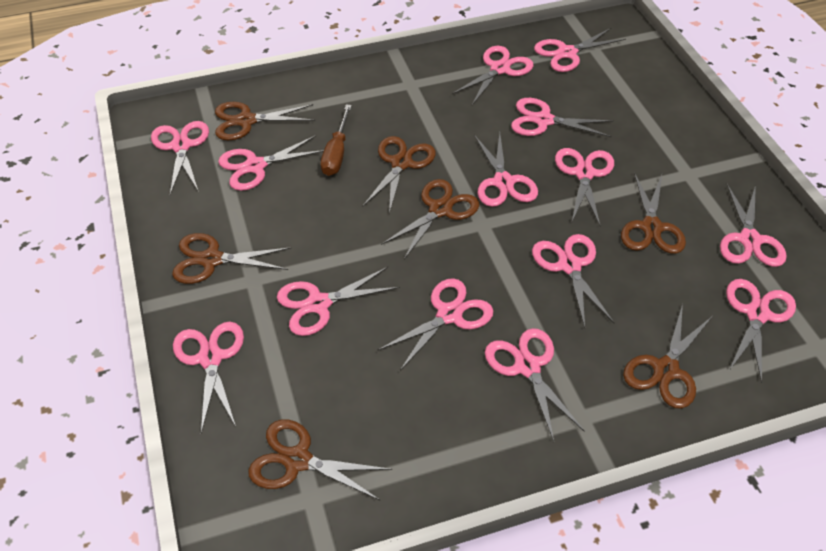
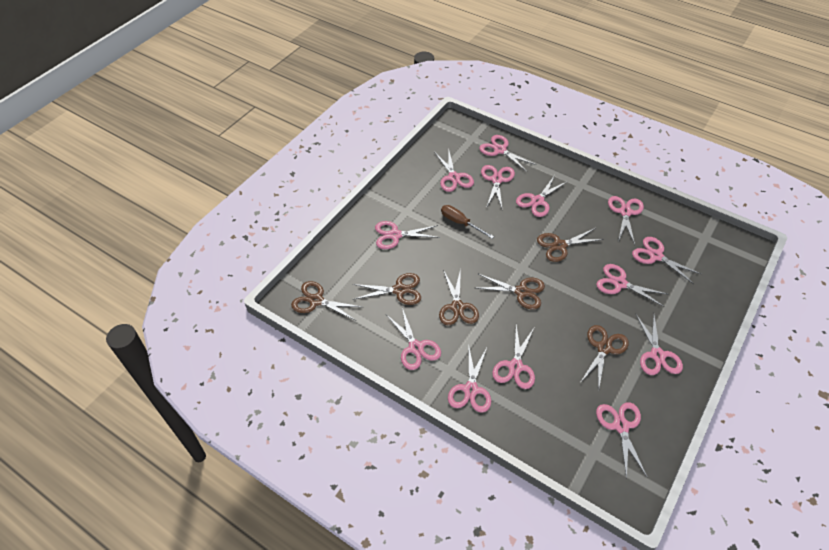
brown scissors: [172,233,291,284] [215,102,315,140] [248,420,392,501] [363,136,436,214] [381,179,479,259] [621,173,686,254] [623,304,713,409] = 7 -> [291,281,362,321] [353,273,421,305] [439,268,479,325] [477,274,545,309] [537,228,604,262] [580,325,629,392] = 6
pink scissors: [151,121,209,195] [173,322,244,433] [218,135,324,191] [277,267,400,336] [377,278,493,371] [452,46,533,105] [474,133,538,207] [485,328,585,442] [511,98,614,137] [532,234,615,328] [534,28,626,72] [555,148,614,225] [720,184,787,267] [726,279,796,384] = 14 -> [375,221,440,249] [387,308,441,370] [435,152,474,192] [448,344,491,413] [479,135,536,172] [481,165,515,208] [492,325,535,389] [516,175,568,217] [596,264,667,307] [596,402,648,479] [608,196,644,245] [632,237,701,284] [636,314,683,375] = 13

